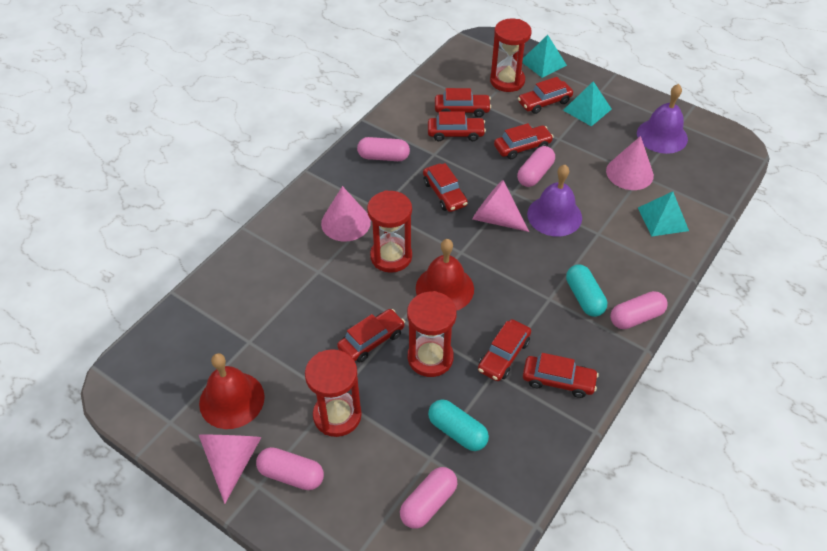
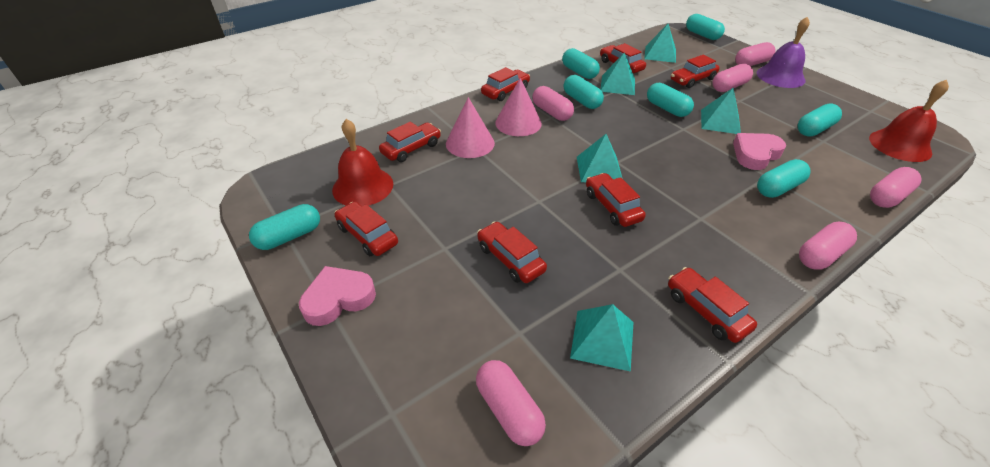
pink capsule: [256,447,324,490] [357,137,410,161] [400,467,458,529] [517,146,555,187] [610,291,668,329] = 5 -> [476,360,546,446] [532,86,574,121] [712,64,753,92] [735,42,775,66] [799,222,857,270] [870,167,922,208] = 6
pink cone: [199,435,262,504] [321,186,371,242] [472,180,529,232] [606,136,654,190] = 4 -> [446,97,495,158] [495,78,542,136] = 2
pink heart: none = 0 -> [299,266,376,326] [733,133,786,170] = 2
purple bell: [527,165,582,237] [637,84,688,154] = 2 -> [757,17,810,88] = 1
red hourglass: [305,349,362,437] [367,190,412,273] [407,291,457,377] [490,18,531,92] = 4 -> none = 0
turquoise capsule: [428,399,489,451] [566,264,607,317] = 2 -> [249,204,320,250] [562,48,600,79] [564,75,604,109] [647,83,694,117] [686,14,725,40] [757,159,810,198] [798,104,842,137] = 7
turquoise pyramid: [522,35,567,78] [563,81,612,126] [638,191,689,236] = 3 -> [570,304,634,372] [577,134,623,182] [600,53,635,95] [644,24,676,63] [701,88,741,134] = 5

